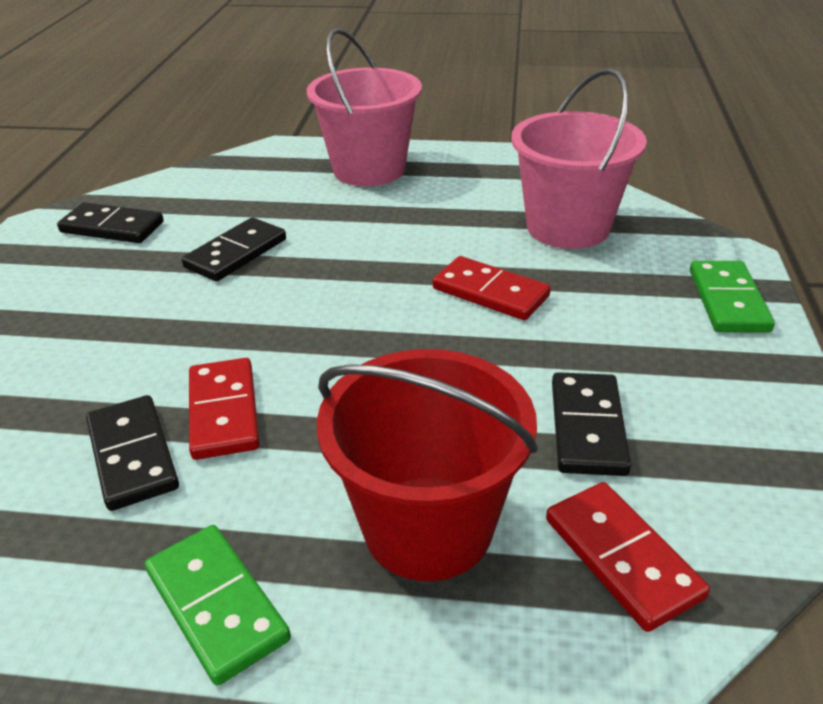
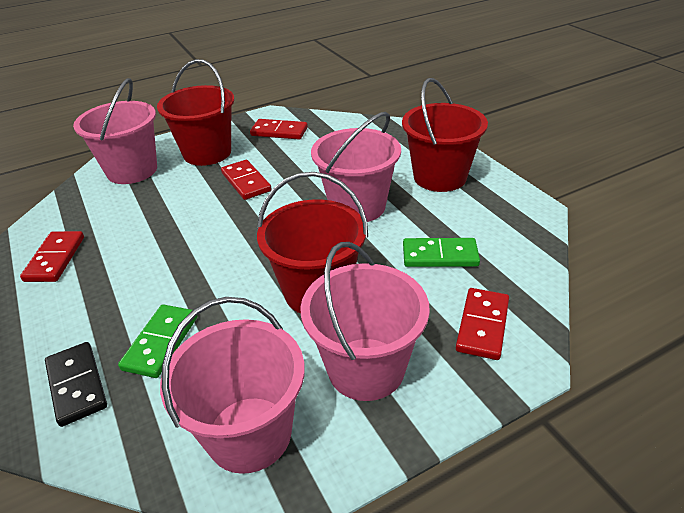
black domino: [57,202,164,243] [86,395,179,511] [182,217,286,282] [552,372,631,476] = 4 -> [45,342,107,427] = 1
pink bucket: [307,28,422,186] [511,68,647,249] = 2 -> [73,78,157,184] [160,297,305,474] [300,242,430,401] [311,112,401,222] = 4
red bucket: [317,349,538,581] = 1 -> [157,59,234,166] [257,172,368,313] [402,78,488,192] = 3
red domino: [189,358,260,460] [433,256,551,320] [546,482,710,632] = 3 -> [20,231,84,282] [221,160,272,200] [250,119,308,139] [456,288,509,360] = 4

